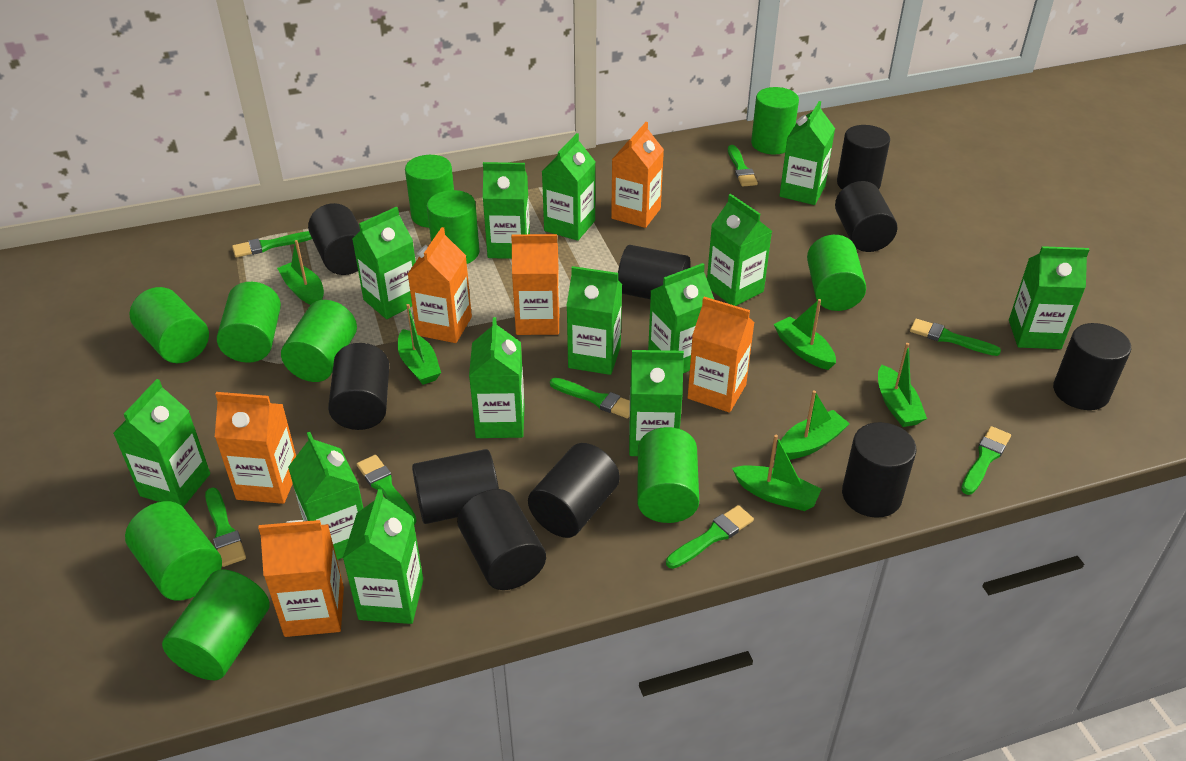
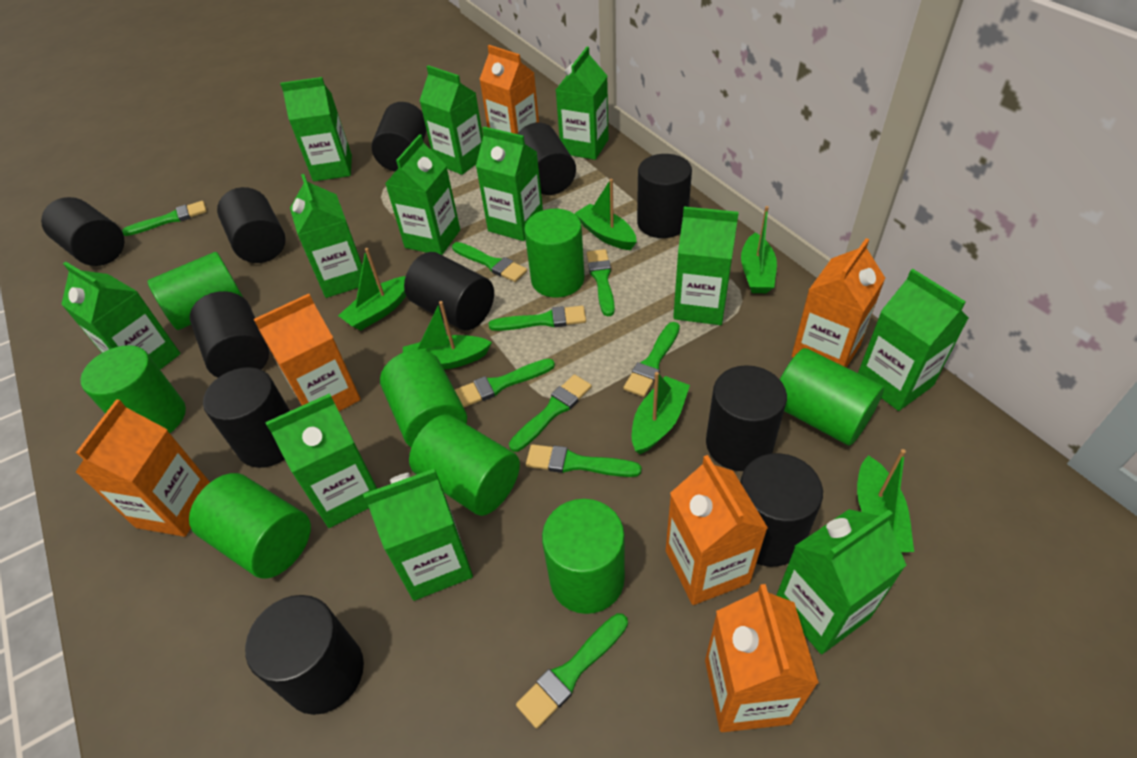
black cylinder: [308,203,360,275] [328,343,389,430] [412,449,499,524] [457,489,546,590] [528,443,620,538] [618,245,691,299] [835,181,897,252] [837,125,890,189] [842,422,917,518] [1053,323,1131,410] = 10 -> [41,197,124,266] [190,291,269,378] [203,367,290,468] [217,187,286,263] [245,595,364,715] [371,102,427,171] [404,252,494,330] [518,122,576,195] [637,154,692,238] [706,365,787,471] [740,453,823,567] = 11
green brush: [205,487,246,567] [232,231,312,257] [357,455,417,525] [550,378,630,418] [666,505,754,569] [728,145,758,187] [910,319,1001,356] [961,426,1011,495] = 8 -> [122,201,207,236] [452,242,527,282] [455,358,555,407] [489,306,586,331] [509,374,592,452] [516,613,628,729] [526,444,642,477] [587,249,615,316] [623,322,680,397] = 9
green carton: [113,379,210,507] [288,432,363,560] [343,489,423,624] [352,207,416,319] [469,317,525,438] [483,162,530,259] [542,133,595,241] [567,266,622,375] [629,350,684,456] [648,263,714,373] [707,194,772,306] [779,101,835,205] [1009,246,1089,349] = 13 -> [61,262,181,370] [265,393,377,528] [280,77,352,181] [290,174,362,298] [363,469,473,601] [385,135,460,255] [420,65,483,175] [476,126,543,241] [556,47,609,160] [673,207,739,325] [776,509,907,654] [858,269,969,411] = 12
green cylinder: [125,501,222,601] [130,287,209,363] [162,569,270,680] [217,282,281,363] [281,300,357,382] [405,155,454,228] [427,190,479,264] [637,427,699,523] [751,87,799,155] [807,235,866,311] = 10 -> [80,345,186,433] [148,252,243,330] [189,473,311,579] [380,350,467,447] [409,414,520,516] [524,209,584,297] [542,499,625,614] [780,348,884,446] = 8

